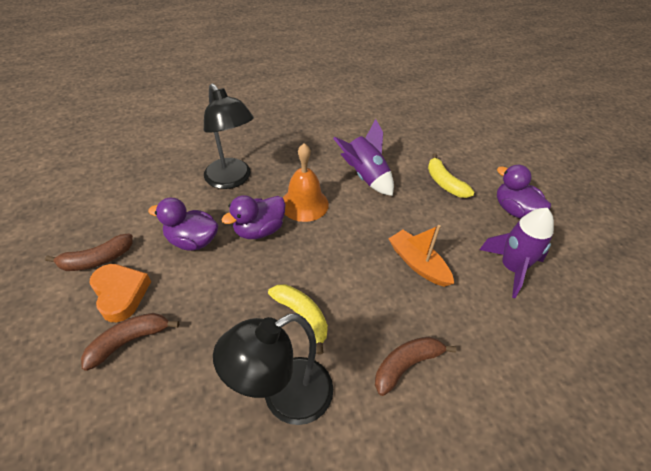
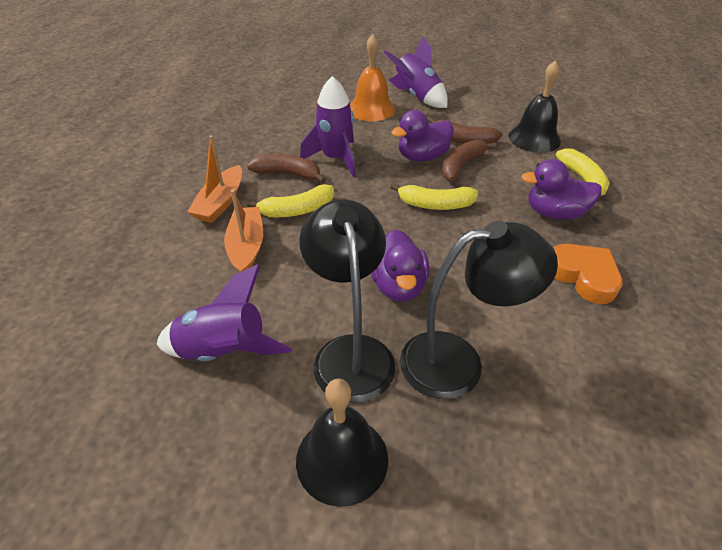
black bell: none = 0 -> [296,379,388,507] [509,60,561,153] = 2
orange boat: [389,225,454,287] = 1 -> [187,135,242,223] [224,190,263,272] = 2
purple rocket: [333,119,394,196] [479,208,554,298] = 2 -> [156,264,292,361] [300,76,356,177] [384,36,448,108] = 3
yellow banana: [268,284,328,354] [428,153,474,198] = 2 -> [247,184,334,217] [391,183,478,210] [556,148,610,202] = 3

